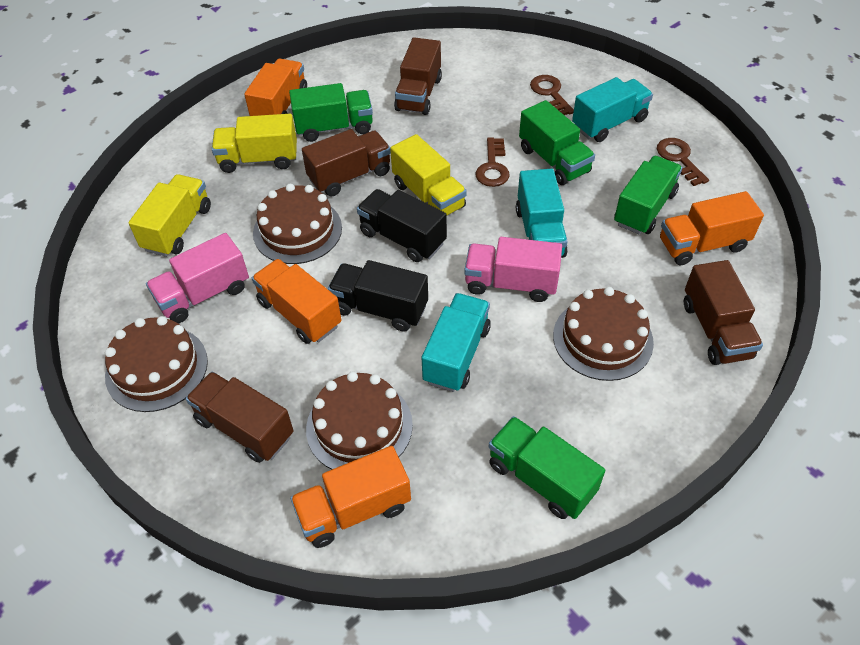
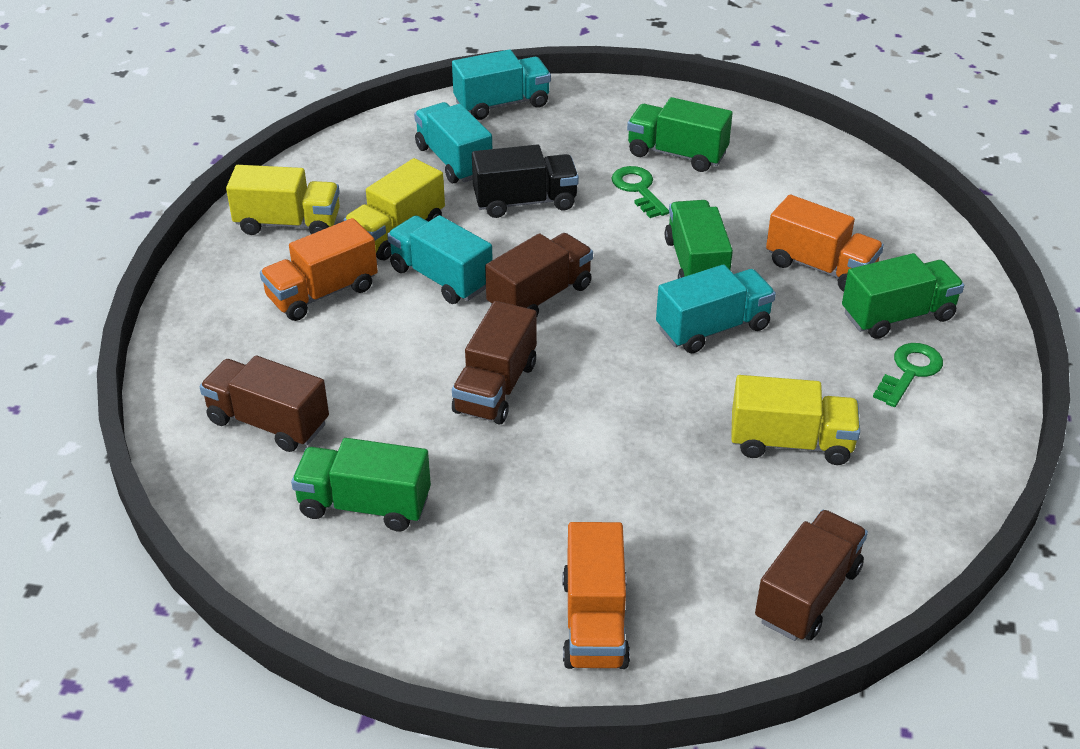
black truck: [328,260,428,332] [357,189,447,262] = 2 -> [472,144,579,218] = 1
brown cake: [105,316,208,412] [253,184,342,264] [306,371,413,469] [553,287,654,381] = 4 -> none = 0
brown key: [476,138,510,187] [530,75,574,115] [657,138,709,186] = 3 -> none = 0
green key: none = 0 -> [612,166,669,218] [873,343,943,407] = 2
orange truck: [244,59,307,116] [252,259,341,344] [290,446,411,548] [660,191,764,265] = 4 -> [260,218,378,321] [563,522,630,669] [766,195,884,292] = 3
pink truck: [146,233,249,323] [464,237,562,302] = 2 -> none = 0
turquoise truck: [422,293,491,392] [516,169,568,258] [572,77,653,142] = 3 -> [387,215,493,304] [414,102,492,183] [452,49,551,120] [656,265,776,353] = 4

